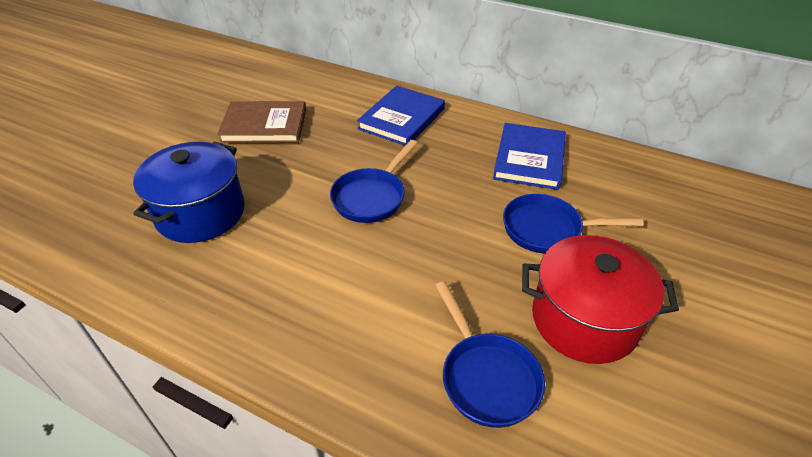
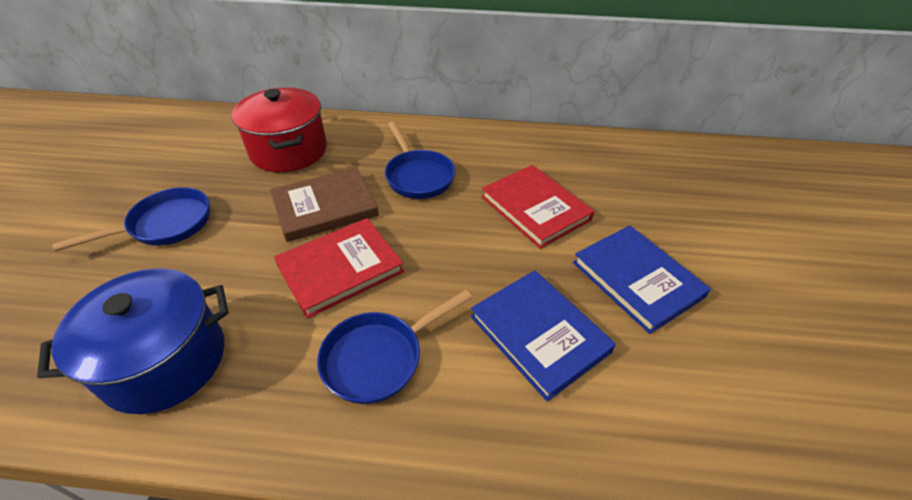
red book: none = 0 -> [274,218,404,319] [481,165,594,249] = 2

